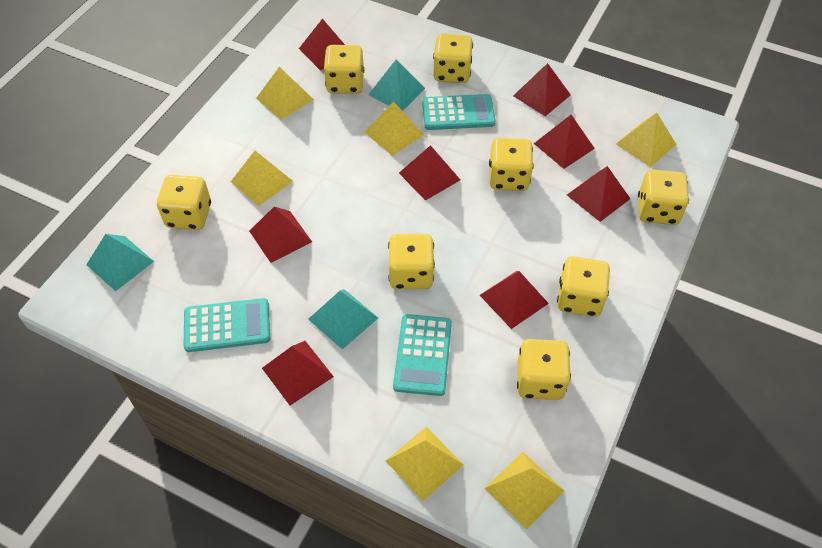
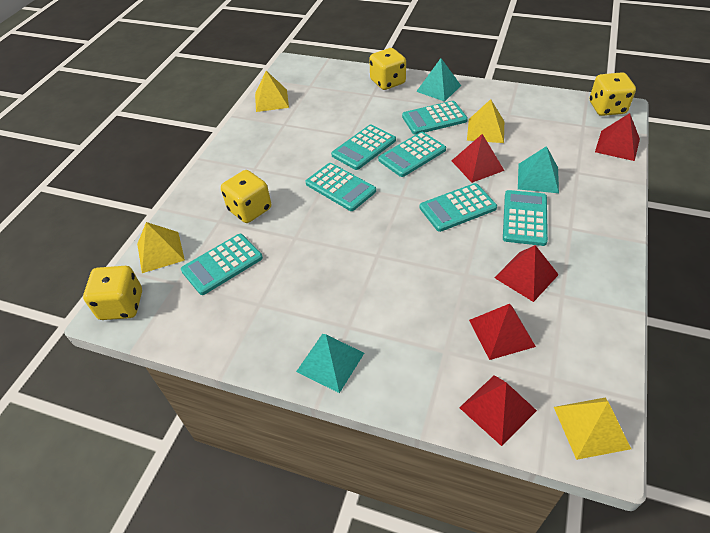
red pyramid: [249,207,312,263] [262,341,334,405] [299,19,345,70] [399,145,460,201] [480,271,549,329] [513,63,571,116] [534,115,595,169] [567,166,631,222] = 8 -> [452,134,505,183] [459,375,537,446] [469,304,536,360] [494,245,559,302] [595,113,640,161] = 5
turquoise calculator: [184,298,270,352] [393,314,452,396] [422,94,496,130] = 3 -> [181,234,263,295] [305,163,376,211] [331,125,396,170] [378,132,446,177] [402,101,468,135] [420,183,497,232] [503,190,548,246] = 7
yellow dice: [157,175,211,230] [323,45,364,94] [388,234,435,289] [433,33,473,83] [489,138,534,191] [517,339,571,400] [557,256,610,317] [638,169,689,225] = 8 -> [83,266,142,320] [221,170,271,223] [369,48,406,90] [590,72,636,116] = 4
yellow pyramid: [231,151,293,206] [256,67,314,120] [364,102,424,156] [386,427,464,501] [485,452,564,529] [616,113,677,167] = 6 -> [137,222,185,273] [255,71,289,112] [467,99,504,143] [554,398,631,460] = 4

